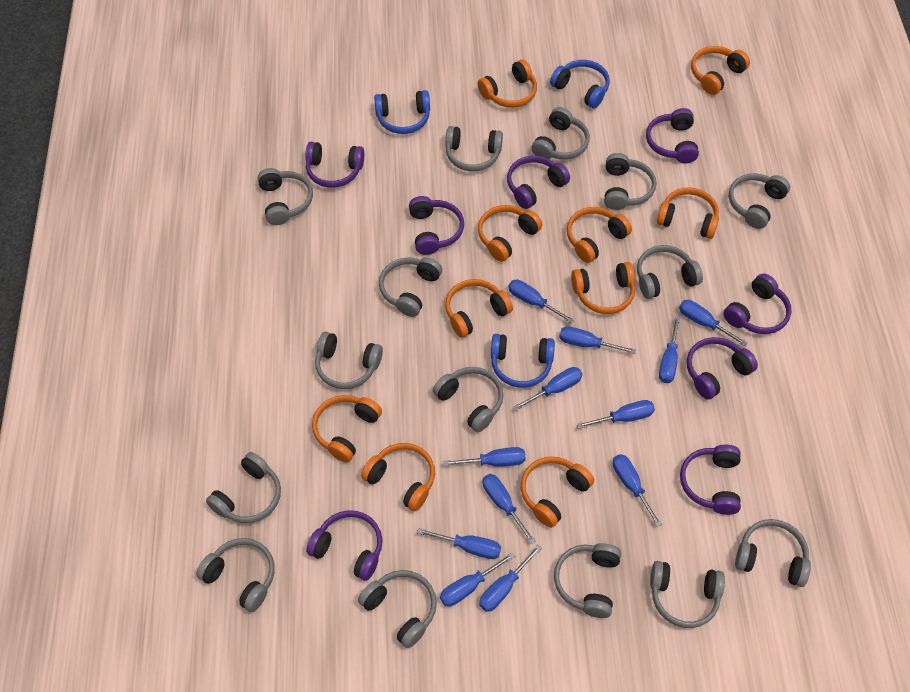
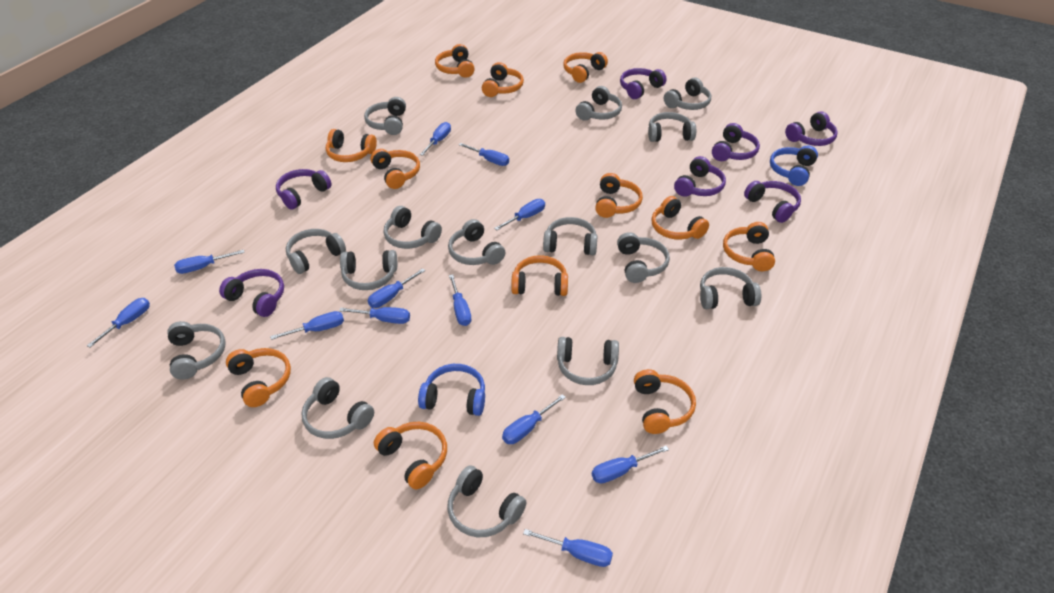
blue headphones: [374,90,430,134] [491,334,555,388] [550,60,610,108] = 3 -> [418,364,485,416] [770,146,818,186] = 2
orange headphones: [312,395,382,462] [361,443,435,511] [445,279,513,338] [477,59,537,108] [478,205,542,262] [521,457,594,528] [567,207,632,263] [571,262,635,314] [657,187,719,239] [691,46,750,95] = 10 -> [226,348,291,407] [326,129,377,162] [371,149,420,189] [374,422,447,489] [435,44,475,78] [482,62,524,97] [511,255,568,296] [563,52,608,83] [595,173,643,218] [634,369,696,434] [651,196,709,240] [723,222,775,271] = 12
purple headphones: [306,142,364,188] [306,510,383,581] [409,196,464,255] [507,156,570,209] [646,108,699,164] [680,445,741,515] [687,337,758,399] [723,273,791,334] = 8 -> [219,269,284,317] [276,169,332,210] [620,68,667,99] [674,156,726,197] [712,123,760,161] [744,181,801,223] [785,111,838,146] = 7

